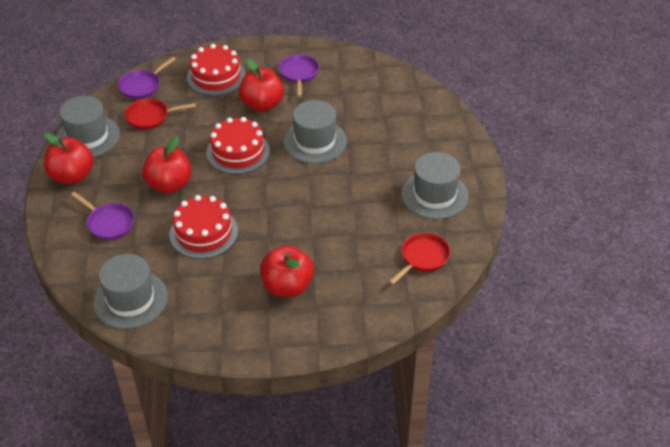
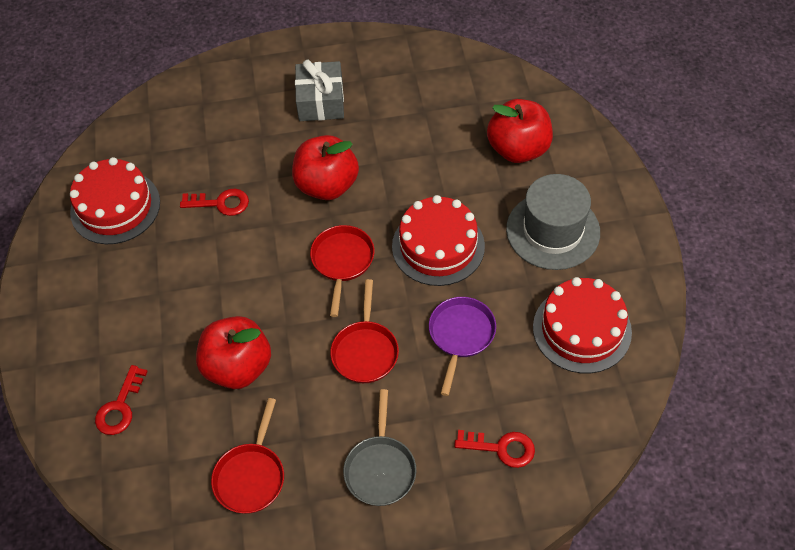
grey gift: none = 0 -> [295,60,344,121] = 1
grey hat: [56,96,120,157] [93,254,168,329] [283,100,347,163] [401,152,469,219] = 4 -> [506,174,600,270] = 1
grey pan: none = 0 -> [343,389,416,506] = 1
purple pan: [71,192,134,240] [118,57,176,99] [279,54,319,97] = 3 -> [429,297,496,396] = 1
red apple: [44,133,94,184] [142,136,192,194] [239,59,284,112] [260,245,314,297] = 4 -> [196,316,271,389] [292,135,359,200] [487,99,553,163] = 3
red key: none = 0 -> [95,365,148,435] [180,189,249,216] [454,430,535,468] = 3
red pan: [125,99,196,129] [389,233,450,285] = 2 -> [211,398,284,514] [310,225,375,317] [330,279,399,383] = 3

